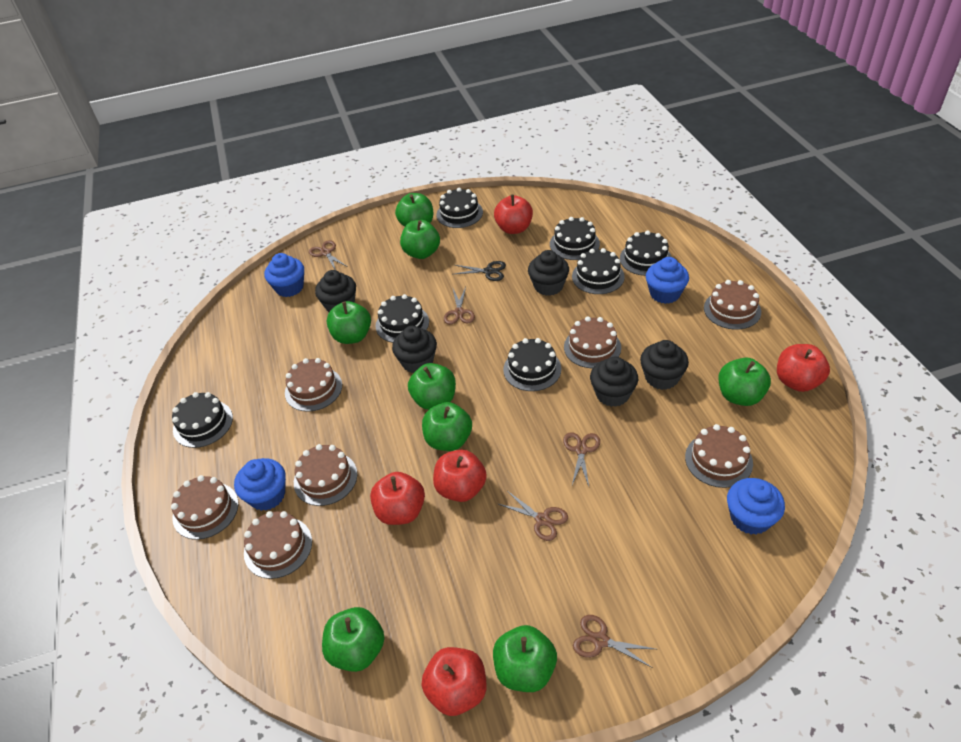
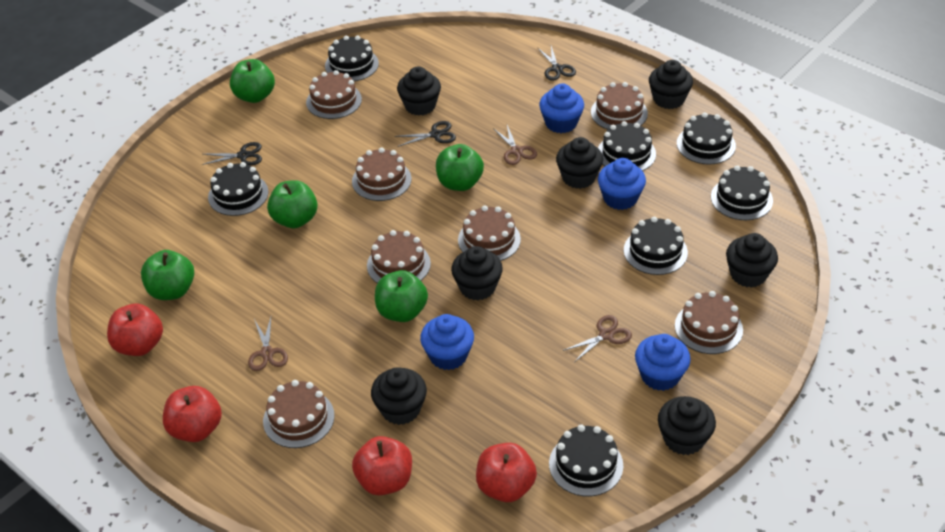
black cupcake: [315,270,356,312] [392,326,437,373] [528,250,569,296] [590,357,638,407] [640,340,689,390] = 5 -> [371,367,427,425] [397,66,441,116] [451,246,503,300] [556,137,603,189] [649,60,693,109] [658,396,716,455] [726,233,778,288] = 7
black scissors: [454,261,506,281] = 1 -> [202,142,262,165] [394,121,456,147] [538,46,576,81] = 3
brown scissors: [309,240,348,269] [444,287,475,325] [498,492,568,541] [563,432,600,486] [573,615,655,668] = 5 -> [248,317,288,371] [493,125,537,165] [563,315,632,361] = 3
green apple: [322,607,385,672] [326,301,371,344] [395,193,433,227] [400,220,440,259] [408,363,456,410] [422,402,472,451] [493,625,557,692] [719,358,771,406] = 8 -> [141,250,194,300] [230,59,275,103] [267,180,318,228] [375,270,428,322] [436,144,484,191] = 5
red apple: [370,472,425,525] [422,647,486,716] [433,450,487,502] [494,194,533,234] [777,344,830,392] = 5 -> [107,303,163,356] [163,386,222,442] [352,436,412,495] [476,443,537,502] = 4

